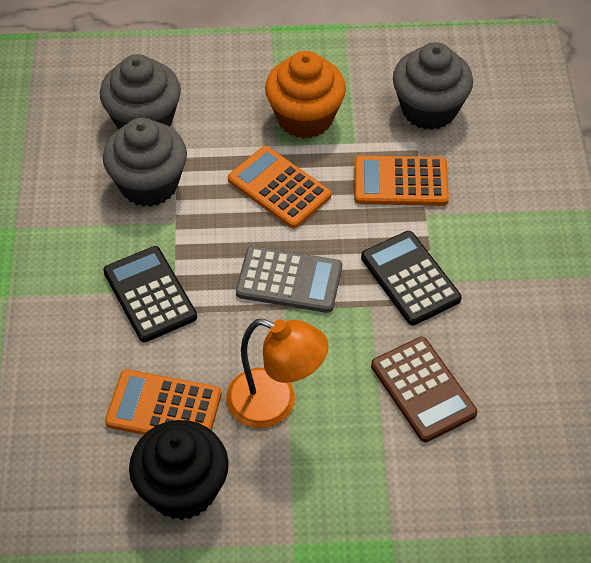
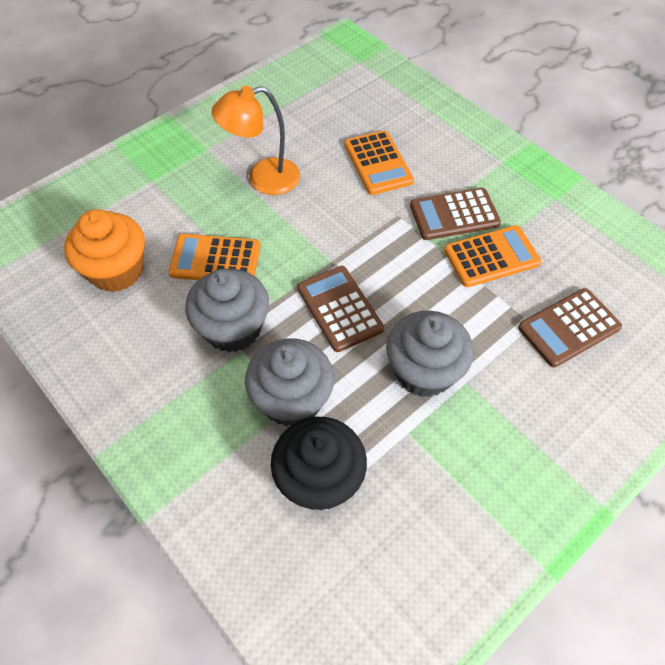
black calculator: [103,246,197,342] [361,231,462,325] = 2 -> none = 0
brown calculator: [371,337,477,442] = 1 -> [297,266,384,352] [410,188,501,240] [518,288,622,367] = 3
grey calculator: [236,246,342,313] = 1 -> none = 0

